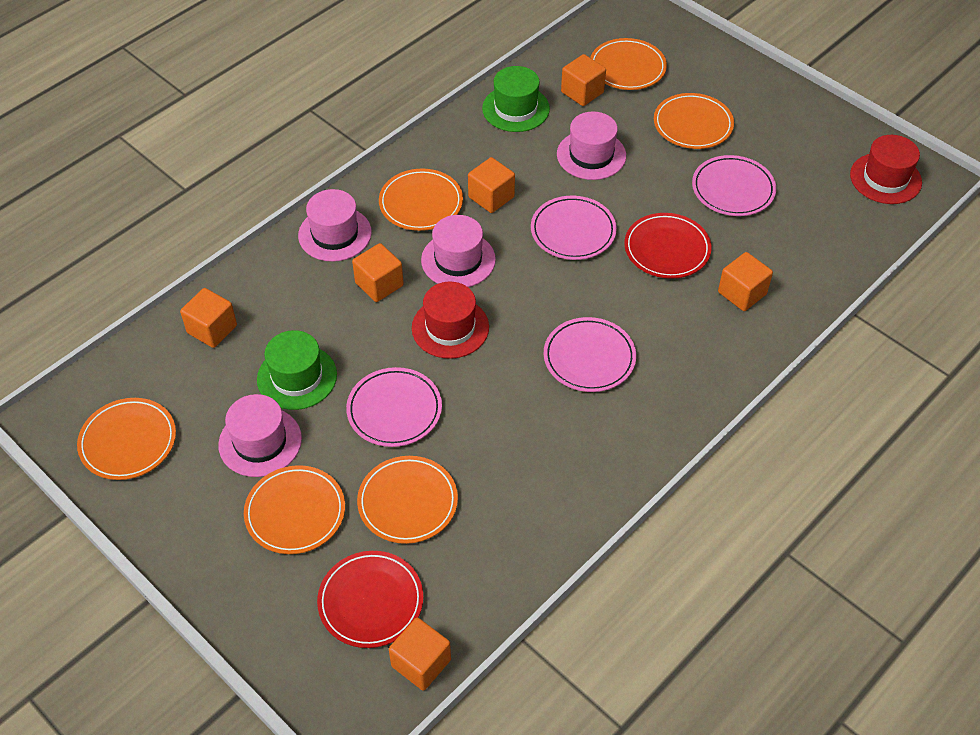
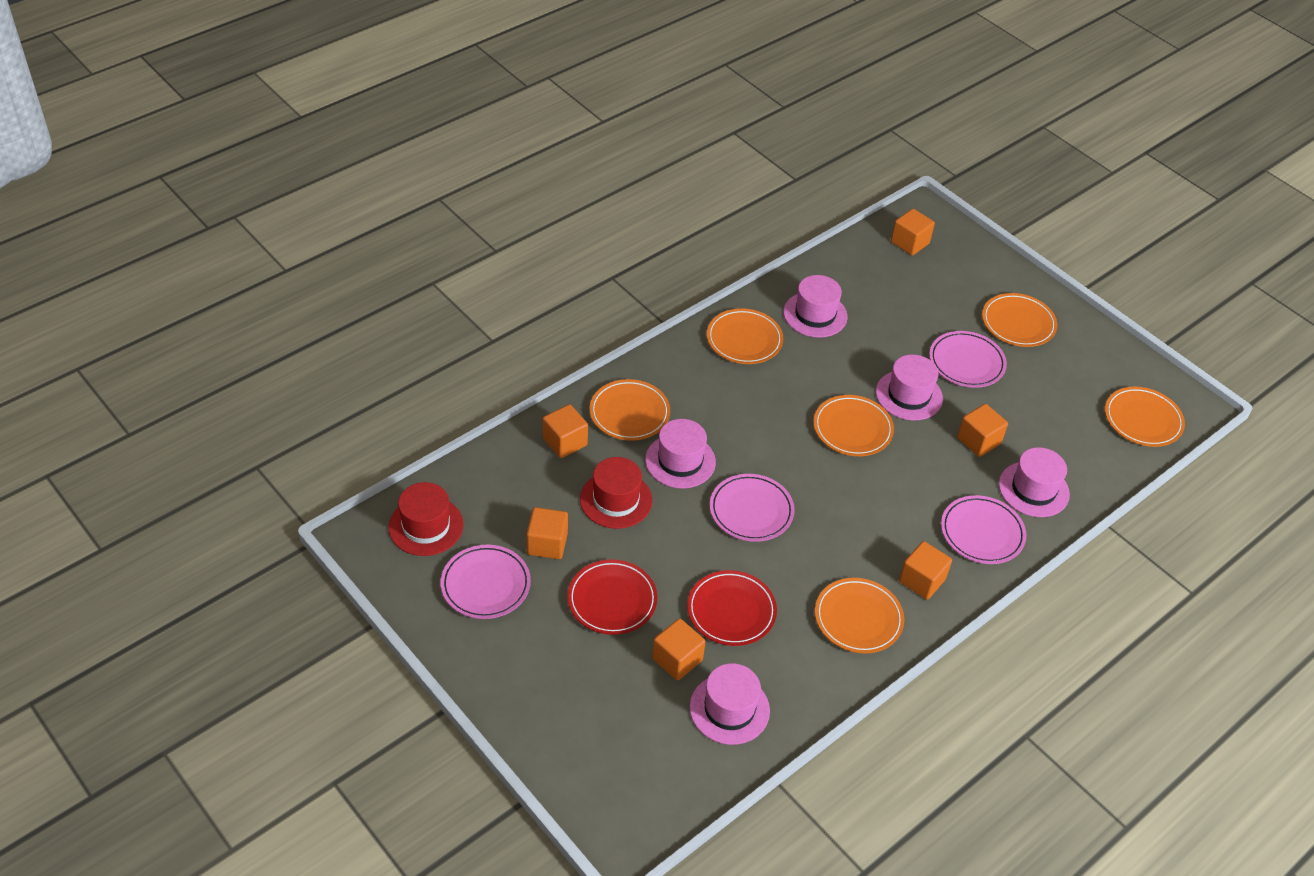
green hat: [257,330,337,410] [482,66,550,132] = 2 -> none = 0
pink hat: [218,394,302,477] [298,189,372,262] [421,215,496,287] [557,112,626,180] = 4 -> [645,419,716,489] [690,663,770,745] [783,275,848,338] [876,354,943,420] [999,447,1070,517] = 5

